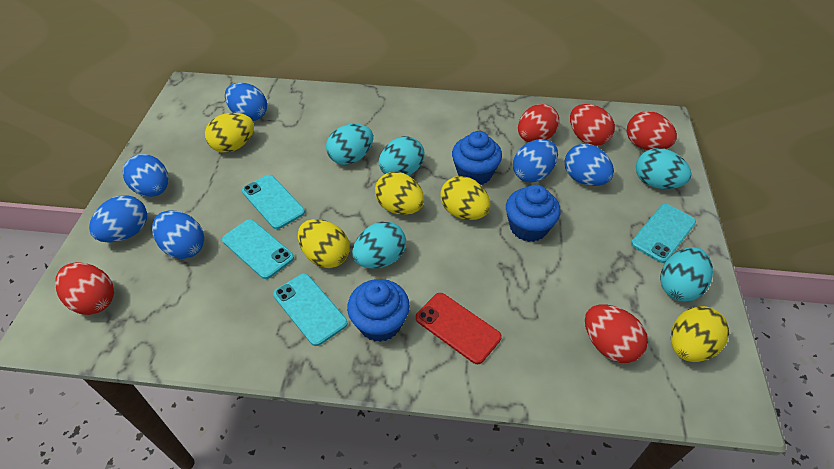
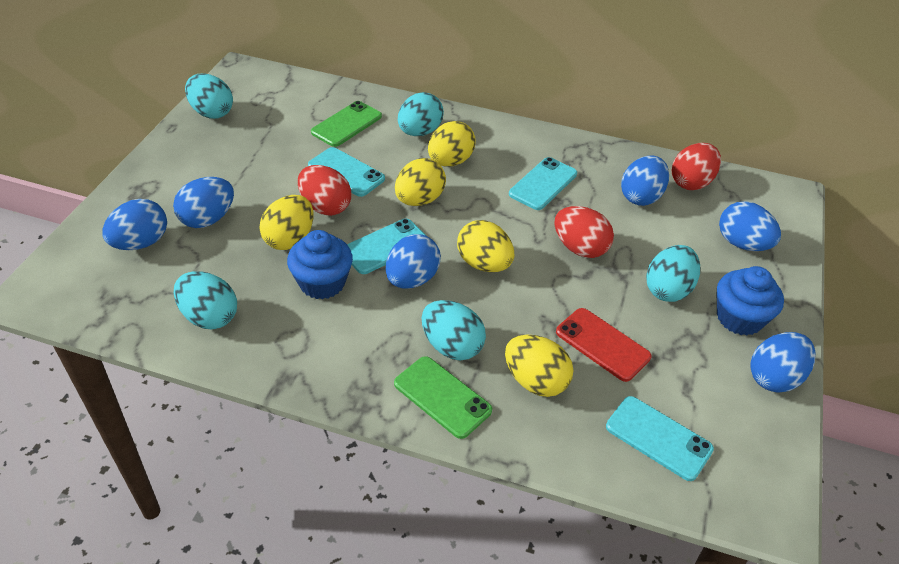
blue cupcake: [347,279,410,342] [452,131,502,185] [506,185,561,242] = 3 -> [287,230,353,300] [717,266,784,336] = 2
green phone: none = 0 -> [311,101,382,147] [394,356,492,439] = 2
red egg: [55,262,114,315] [518,104,559,142] [570,104,615,146] [585,304,648,363] [627,111,677,150] = 5 -> [298,165,351,216] [554,206,614,258] [672,143,721,190] = 3

